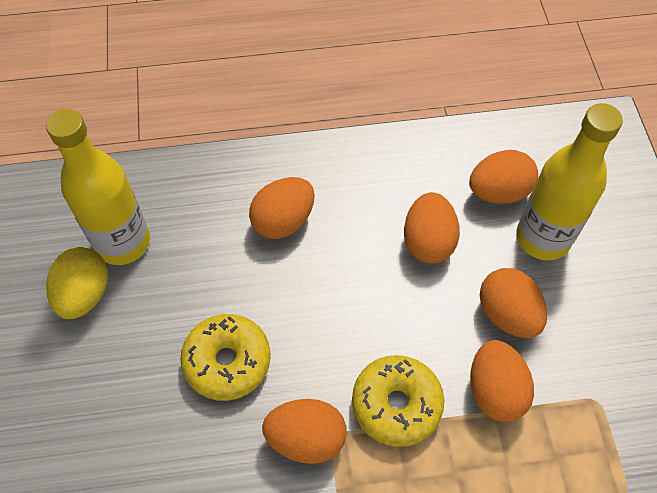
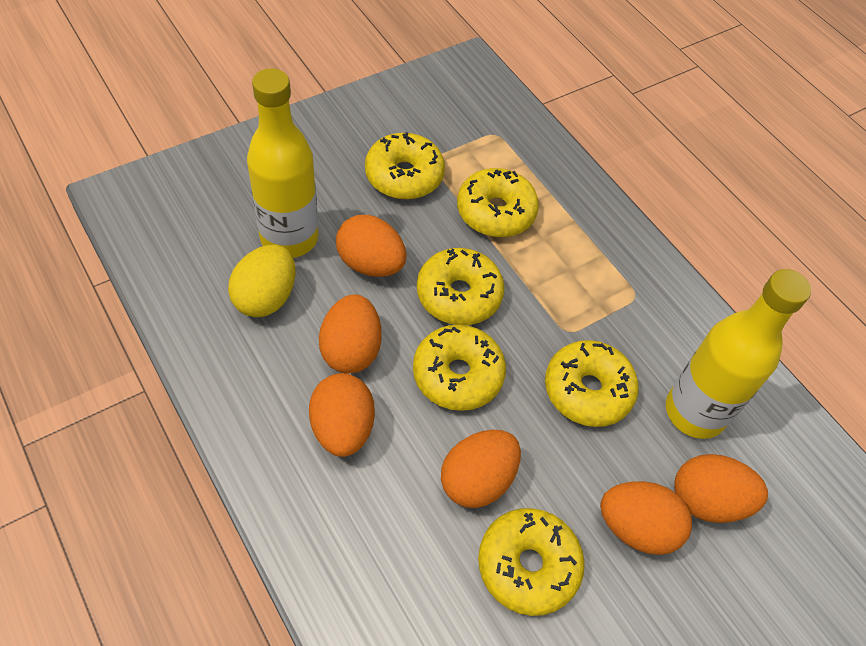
yellow donut: [180,314,271,401] [352,355,444,447] = 2 -> [365,132,445,200] [413,325,506,411] [417,248,505,325] [457,168,539,237] [478,508,585,616] [545,340,639,427] = 6

